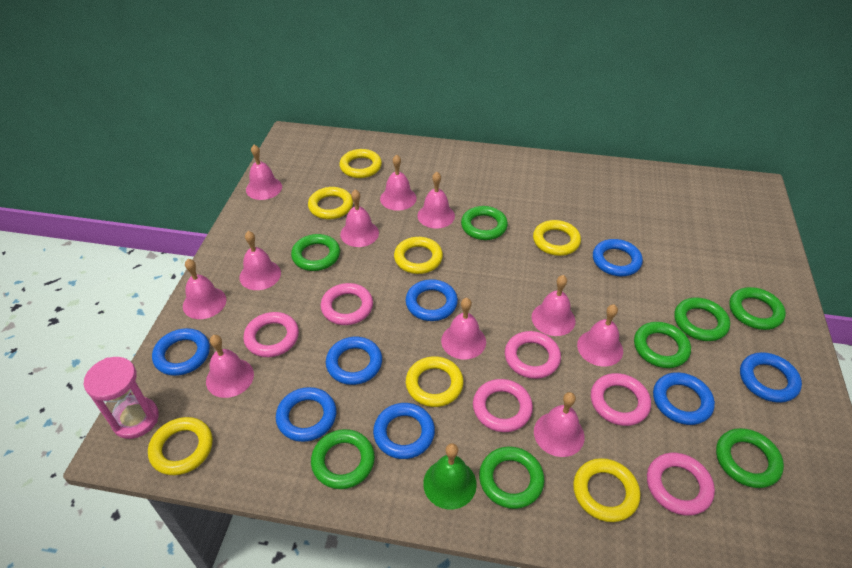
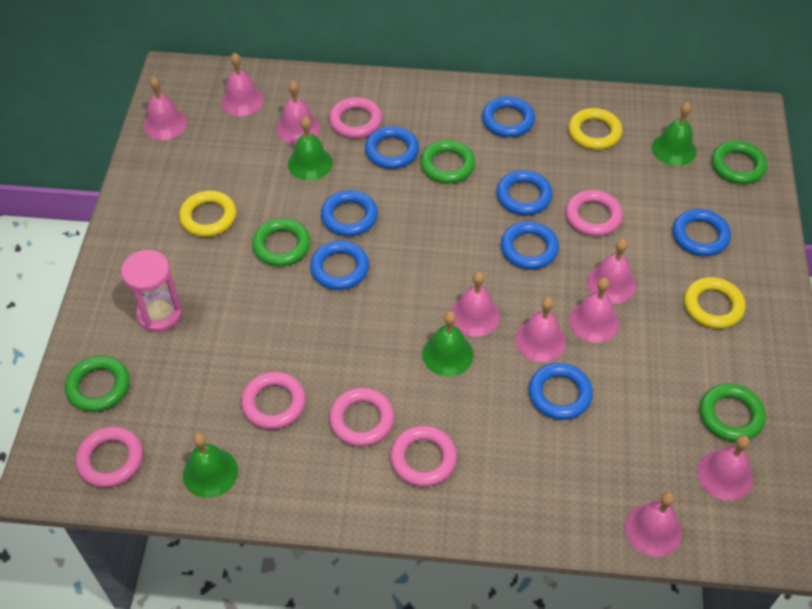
green bell: [423,443,477,509] = 1 -> [183,433,238,498] [288,116,333,181] [422,311,473,376] [652,102,697,166] = 4
green ring: [291,234,340,271] [311,429,375,489] [461,206,508,240] [479,446,544,509] [634,322,691,368] [674,298,730,341] [716,428,784,488] [729,287,786,330] = 8 -> [65,356,129,412] [252,218,310,266] [420,140,475,184] [700,383,766,442] [712,141,767,184] = 5
pink bell: [183,259,226,319] [206,335,254,398] [240,231,281,290] [246,145,282,200] [340,190,379,247] [380,154,417,211] [417,172,455,229] [441,298,486,359] [532,275,576,336] [534,392,585,457] [577,304,623,367] = 11 -> [143,76,187,140] [221,53,264,116] [276,80,320,144] [451,271,500,337] [515,297,566,362] [569,278,619,343] [587,239,636,304] [625,492,682,557] [697,435,753,501] = 9
yellow ring: [148,417,213,475] [308,187,353,219] [339,149,382,178] [394,237,443,274] [406,356,464,407] [533,220,581,256] [573,458,640,522] = 7 -> [179,190,236,237] [568,108,622,150] [684,277,745,329] = 3

